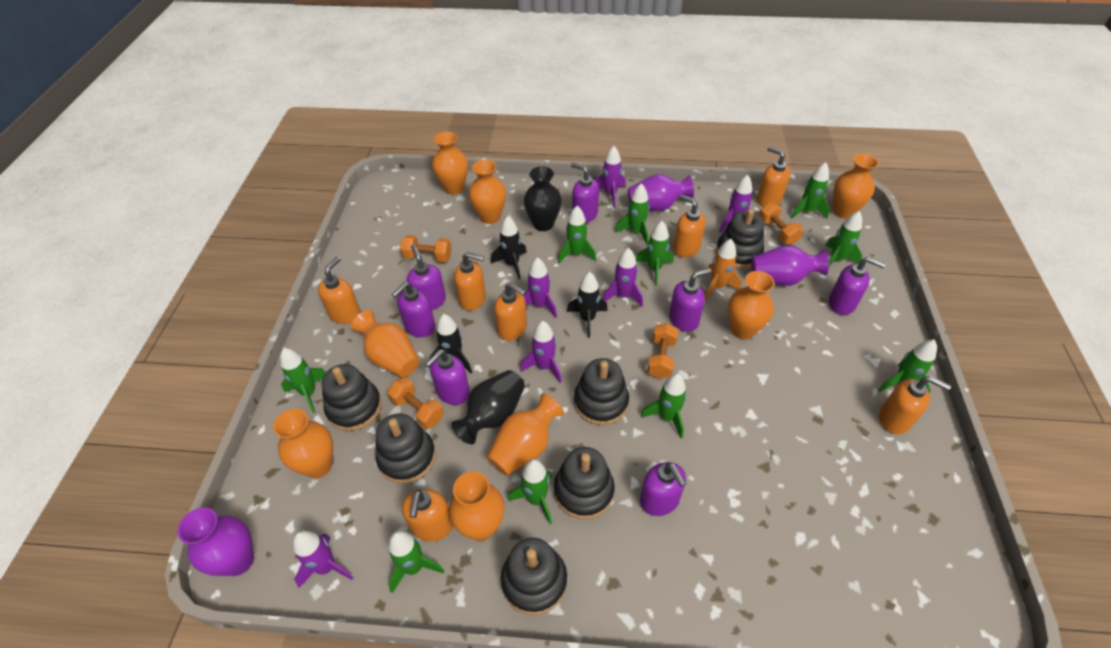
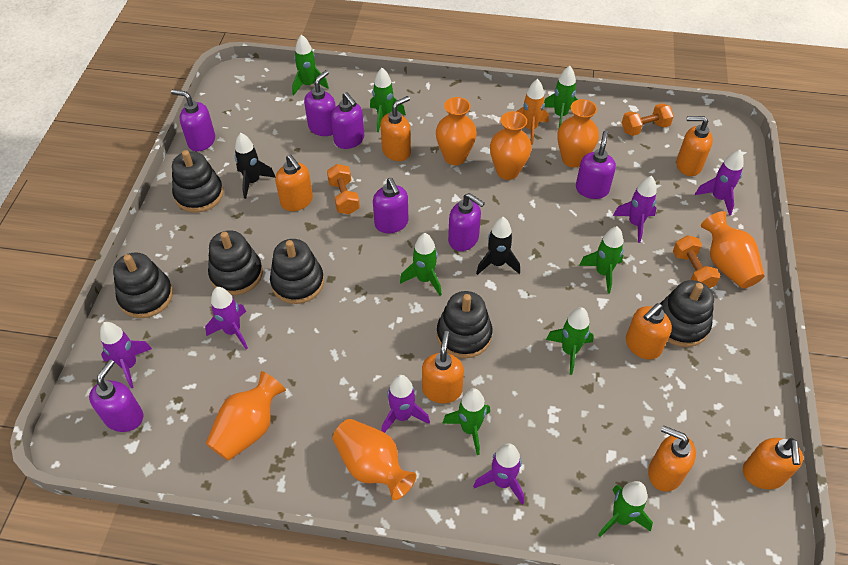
black rocket: [430,314,472,374] [491,216,527,279] [567,272,608,338] = 3 -> [235,133,275,199] [476,217,520,275] = 2
black vase: [452,370,525,444] [524,166,562,231] = 2 -> none = 0
green rocket: [280,348,326,413] [388,530,444,593] [508,459,552,524] [558,206,596,263] [615,183,649,245] [636,221,674,286] [641,373,687,439] [791,162,830,218] [825,211,862,267] [878,340,937,394] = 10 -> [292,35,329,96] [370,68,406,132] [400,233,442,296] [442,388,490,455] [544,66,578,127] [546,307,594,375] [579,226,624,293] [598,481,653,537] = 8
orange dumbbell: [387,377,444,429] [400,235,452,262] [647,323,679,379] [759,202,803,245] = 4 -> [327,164,360,214] [622,103,674,136] [673,235,720,288] = 3
orange vase: [273,409,333,478] [351,310,420,377] [432,131,468,195] [449,471,504,541] [469,160,506,224] [487,393,564,476] [728,271,775,340] [833,154,879,219] = 8 -> [206,371,286,461] [333,419,416,500] [436,97,477,165] [490,111,532,180] [557,99,599,168] [701,211,765,288] = 6
purple vase: [178,507,254,576] [628,174,694,211] [751,245,829,286] = 3 -> none = 0

